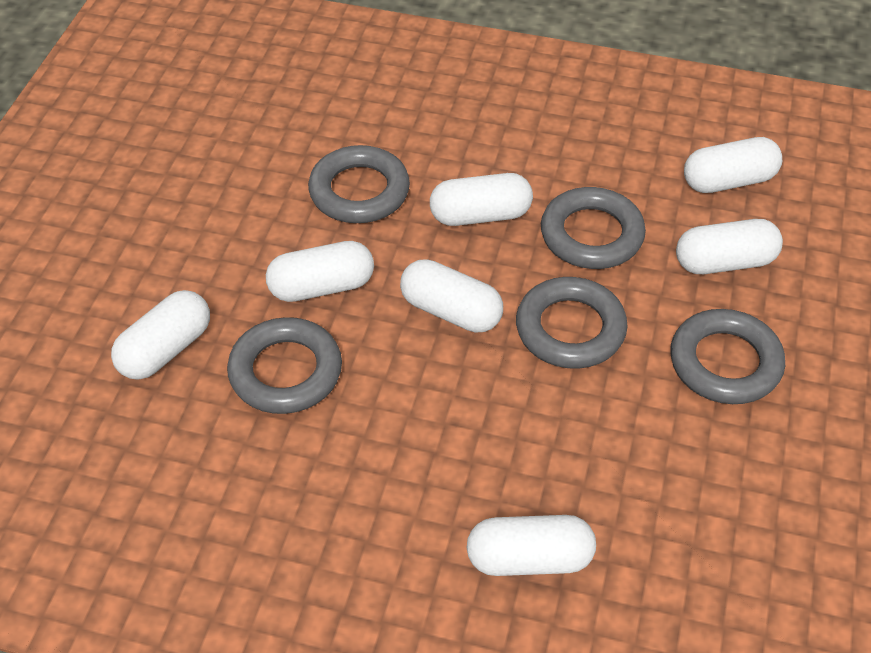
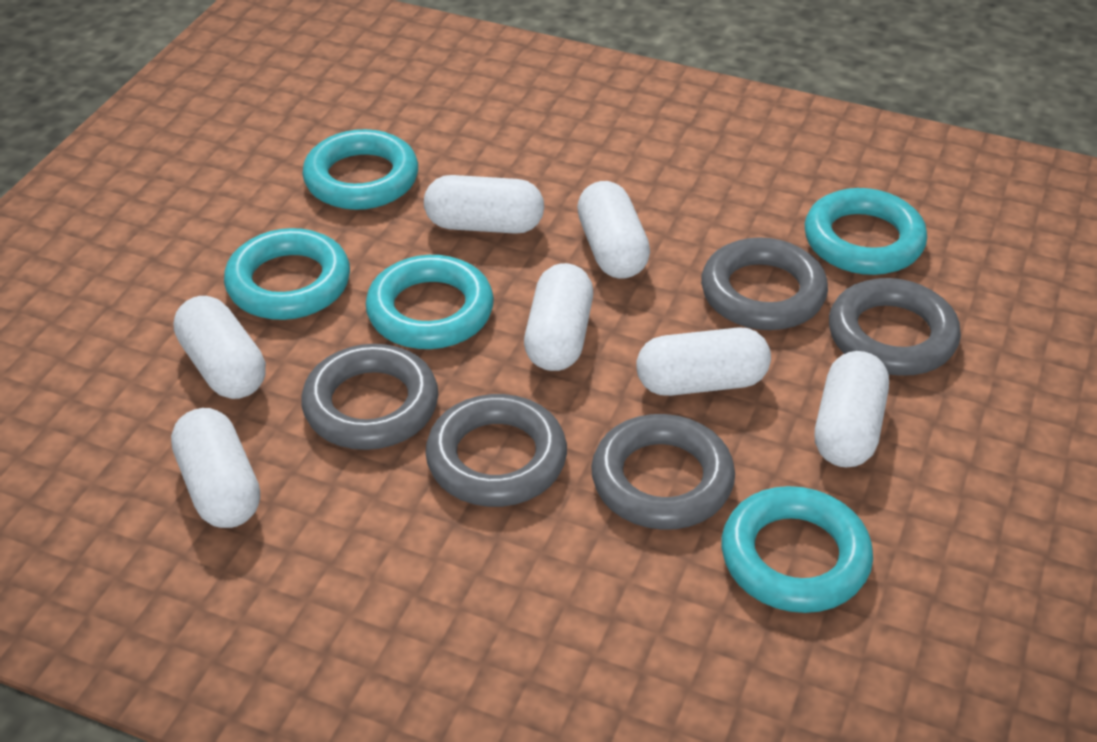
turquoise ring: none = 0 -> [224,228,350,320] [302,129,418,210] [366,255,494,349] [721,486,873,613] [805,188,927,275] = 5

